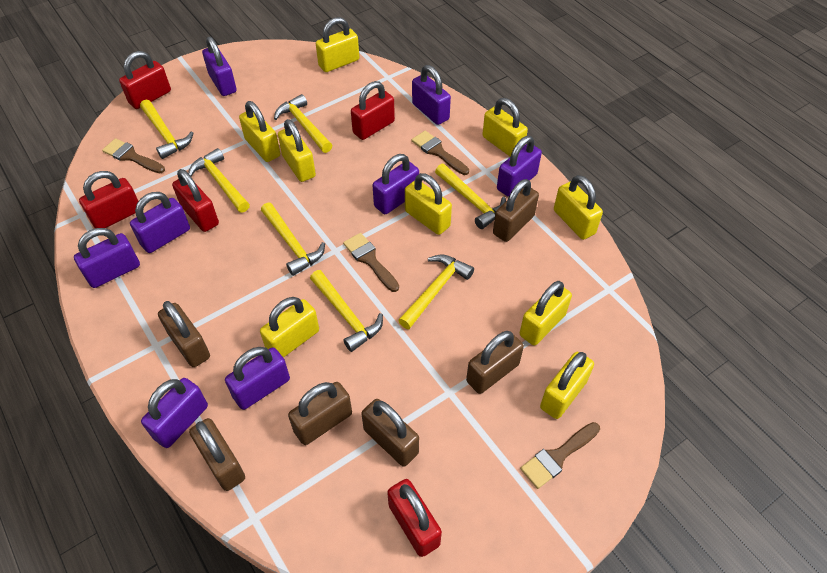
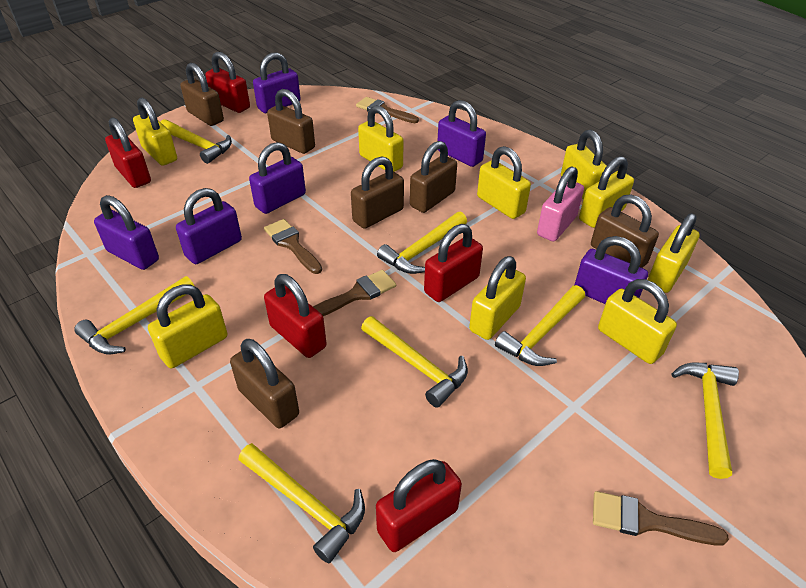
pink padlock: none = 0 -> [537,167,584,242] = 1
purple padlock: [74,228,140,288] [130,192,190,253] [141,378,208,448] [202,37,237,96] [225,347,290,410] [372,154,419,214] [412,65,451,125] [497,136,542,197] = 8 -> [94,195,159,270] [176,188,242,264] [249,142,306,214] [253,52,301,113] [437,100,486,167] [575,236,648,304] = 6

